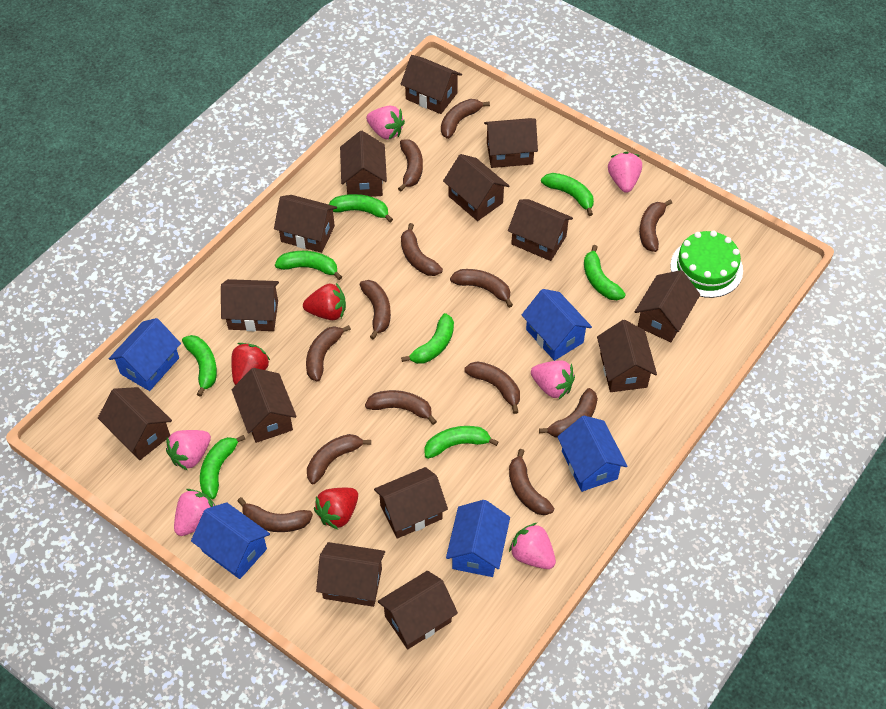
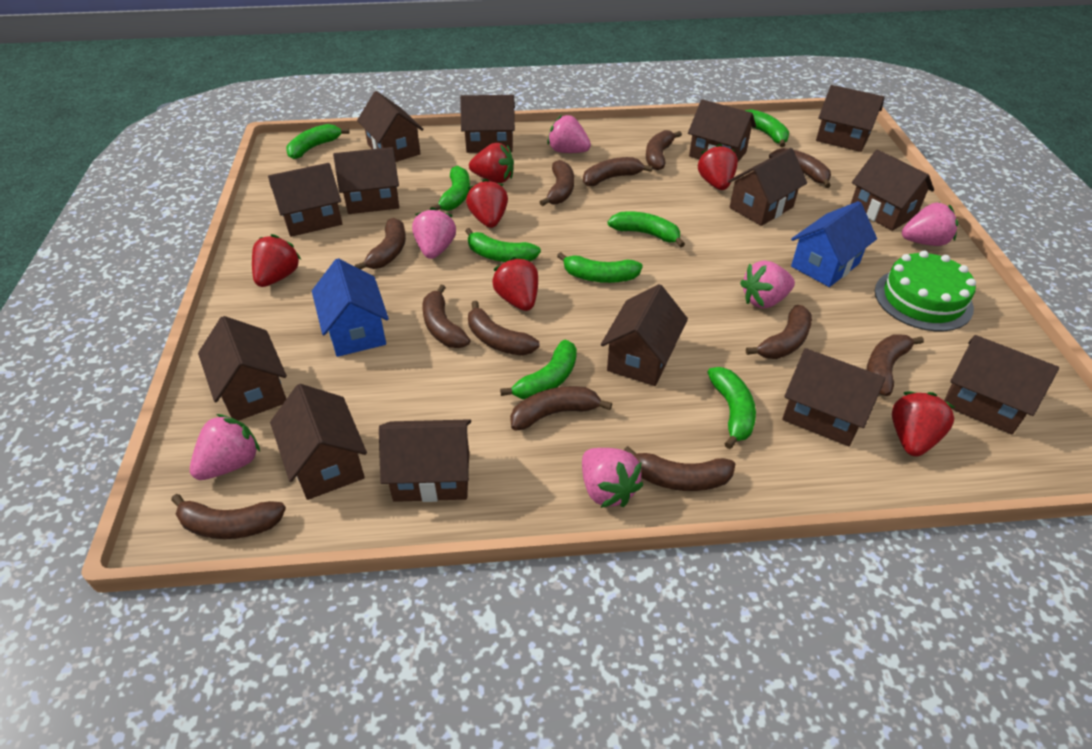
blue house: [109,318,181,391] [191,502,270,579] [446,500,510,577] [522,289,592,361] [557,416,627,492] = 5 -> [312,258,389,357] [791,201,877,287] = 2
brown banana: [237,497,313,532] [306,325,351,382] [307,434,371,484] [360,280,391,340] [365,390,437,425] [398,139,423,192] [401,223,443,276] [441,99,490,139] [450,269,513,308] [464,361,520,414] [509,449,554,515] [539,388,598,437] [639,200,672,252] = 13 -> [171,494,286,539] [355,218,406,269] [422,285,471,348] [468,301,539,356] [510,386,612,431] [540,160,574,206] [583,157,653,186] [624,446,735,491] [646,130,682,170] [746,305,812,359] [769,148,831,188] [866,334,924,396] = 12
red strawberry: [231,343,270,385] [303,283,346,320] [314,488,358,530] = 3 -> [252,234,301,287] [466,179,508,228] [469,143,514,183] [492,257,538,311] [698,144,738,190] [892,392,955,456] = 6

